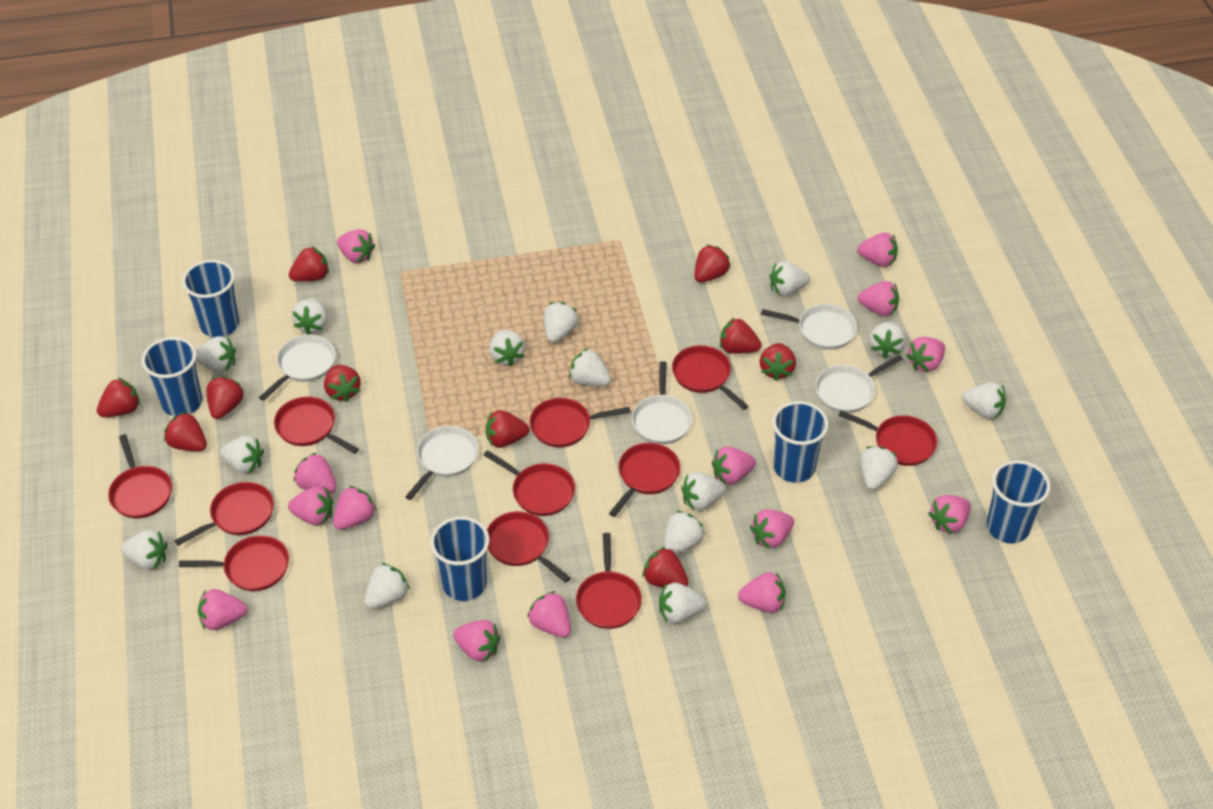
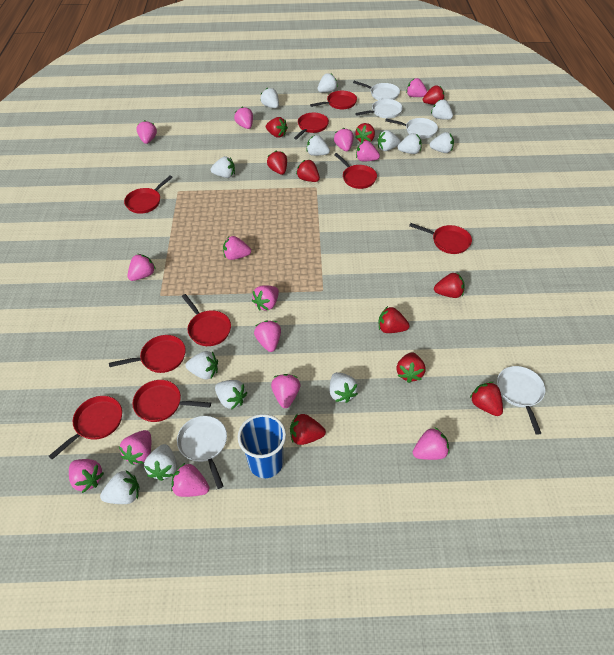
blue cup: [142,337,202,417] [182,260,239,337] [430,516,490,601] [772,401,828,483] [987,460,1051,543] = 5 -> [238,414,286,478] = 1
red pan: [108,434,172,518] [175,482,274,546] [179,535,289,591] [274,396,359,454] [484,450,575,516] [487,511,571,583] [530,398,631,447] [576,533,642,629] [609,443,681,517] [672,345,748,410] [838,410,937,466] = 11 -> [49,396,122,460] [109,335,186,373] [124,175,173,214] [133,380,211,422] [182,294,231,346] [294,113,329,139] [310,91,357,109] [334,153,377,189] [409,223,472,254] = 9
white strawberry: [121,530,168,570] [196,336,236,372] [220,436,264,474] [292,298,327,335] [365,563,410,609] [489,330,525,366] [544,302,578,343] [569,348,611,386] [659,582,706,624] [664,511,705,554] [681,472,726,511] [770,261,810,296] [860,446,898,490] [869,322,906,359] [962,382,1006,419] = 15 -> [100,470,140,504] [144,444,177,481] [185,351,218,379] [211,156,235,178] [215,380,248,410] [260,88,279,108] [306,135,330,156] [318,73,338,92] [330,372,358,403] [377,130,401,151] [398,133,422,154] [430,132,454,153] [431,99,453,120] = 13

